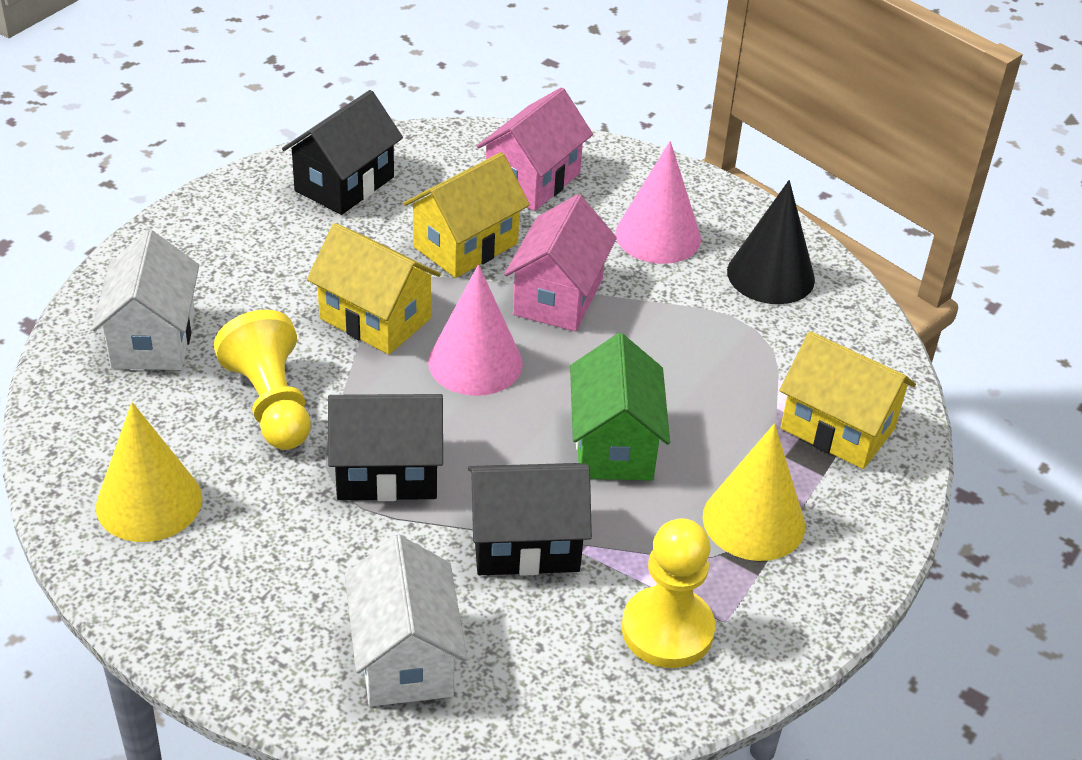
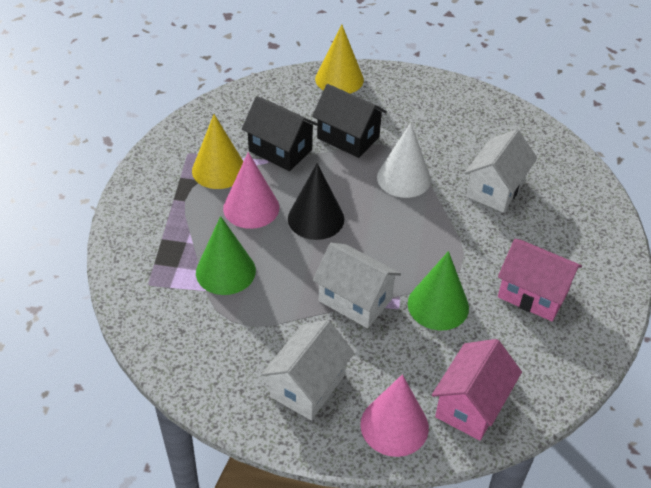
black house: [282,90,403,215] [328,394,443,501] [468,463,592,576] = 3 -> [242,96,318,171] [312,84,387,158] = 2
green cone: none = 0 -> [196,216,256,295] [408,251,469,330] = 2
green house: [570,333,670,480] = 1 -> none = 0
white cone: none = 0 -> [377,123,431,198] = 1
white house: [92,230,199,370] [345,535,467,706] = 2 -> [261,320,354,420] [313,243,401,328] [465,129,537,212] = 3
yellow house: [307,223,441,354] [403,152,530,278] [779,331,916,469] = 3 -> none = 0
yellow pawn: [214,310,311,450] [622,518,715,668] = 2 -> none = 0

